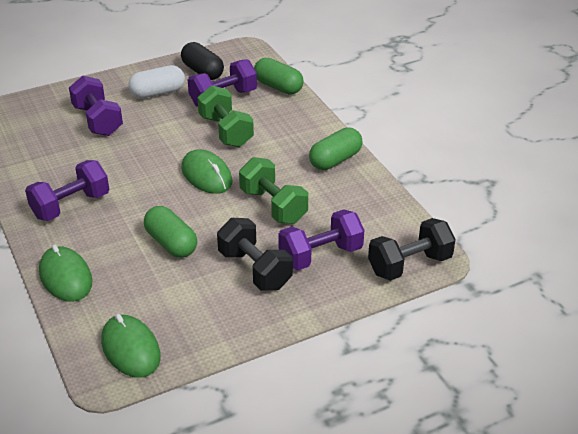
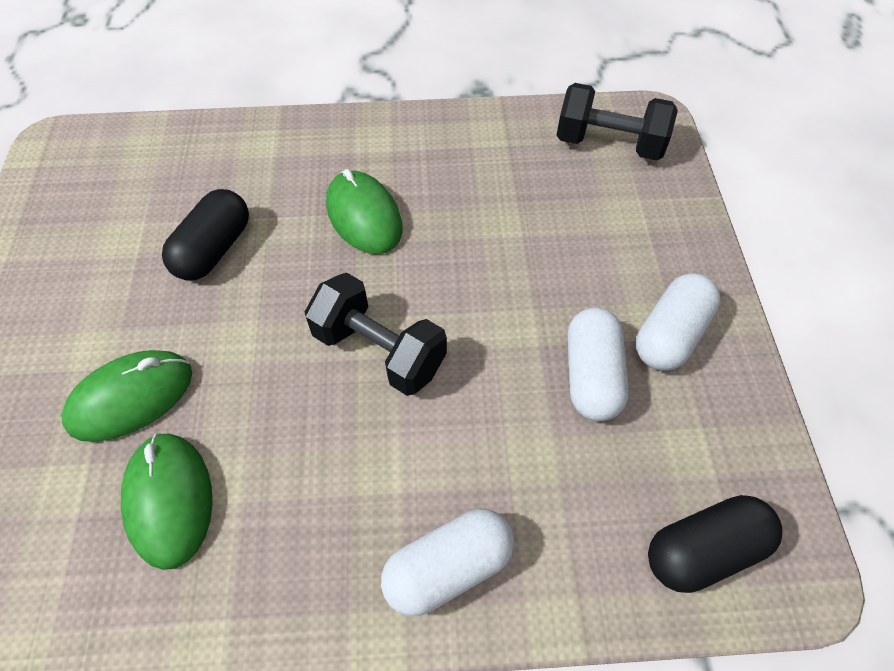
black capsule: [181,42,224,80] = 1 -> [162,189,249,281] [648,495,782,593] = 2
green capsule: [144,206,197,258] [254,58,304,94] [309,128,362,170] = 3 -> none = 0
green dumbbell: [197,85,254,147] [239,157,308,224] = 2 -> none = 0
purple dumbbell: [25,160,109,221] [69,76,123,136] [188,59,257,107] [278,209,364,270] = 4 -> none = 0
white capsule: [128,65,185,98] = 1 -> [381,509,514,616] [568,307,629,421] [636,273,721,371] = 3

